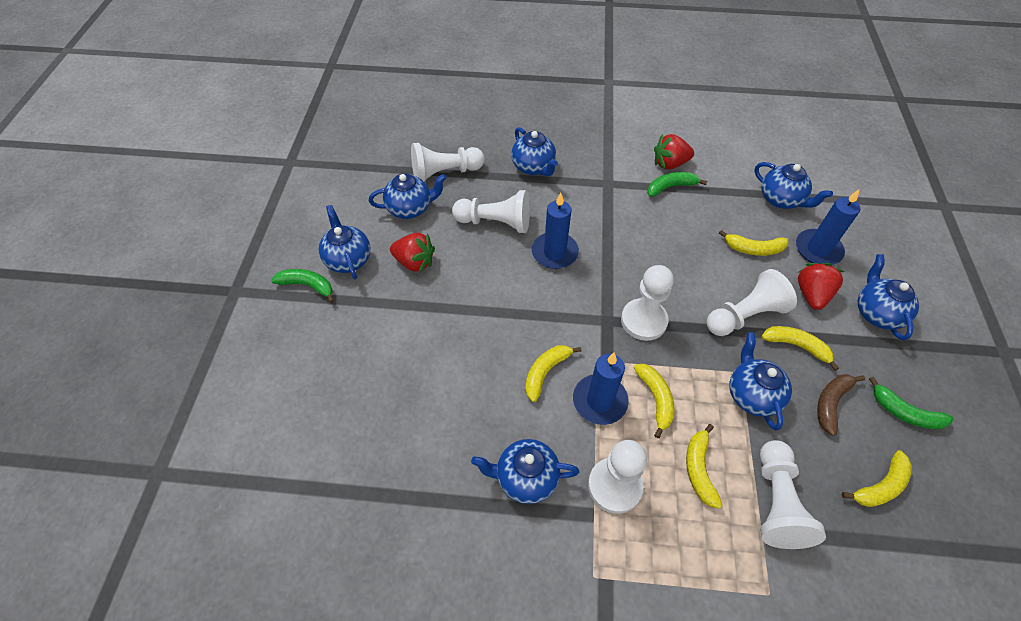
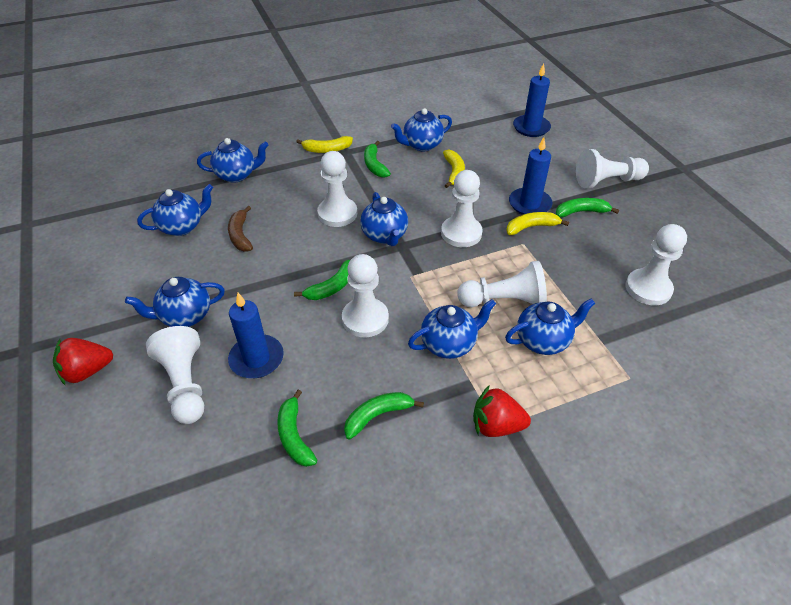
green banana: [271,269,334,303] [647,172,707,197] [869,377,953,430] = 3 -> [277,389,317,467] [294,260,350,300] [344,392,424,440] [364,141,391,178] [556,198,619,217] = 5
red strawberry: [390,233,435,273] [654,134,694,170] [798,263,844,310] = 3 -> [53,338,113,385] [473,385,531,437] = 2
white pawn: [411,143,485,182] [452,190,530,233] [588,440,647,514] [621,265,674,341] [707,269,797,336] [760,440,826,549] = 6 -> [146,326,204,424] [317,151,357,227] [342,254,389,337] [441,170,483,247] [457,261,547,307] [576,149,649,188] [626,224,687,305] = 7
yellow banana: [525,345,581,402] [634,364,674,438] [686,424,722,509] [719,230,788,256] [761,326,839,371] [842,450,912,507] = 6 -> [296,136,353,153] [443,149,465,188] [506,212,569,235] = 3

